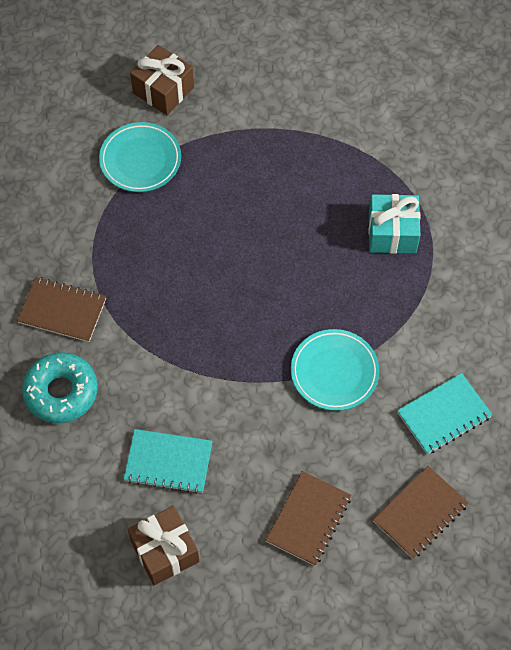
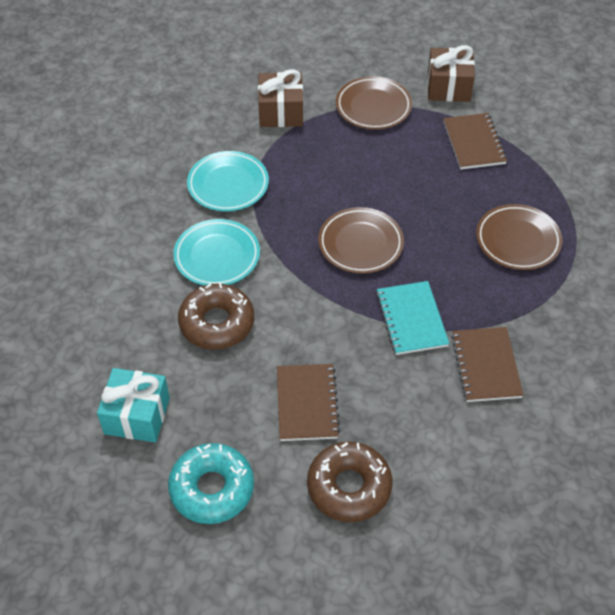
brown donut: none = 0 -> [178,283,254,350] [307,442,393,522] = 2
brown plate: none = 0 -> [318,207,404,274] [336,76,412,130] [476,204,562,270] = 3
turquoise notebook: [124,429,213,494] [397,373,493,454] = 2 -> [376,281,450,355] = 1

